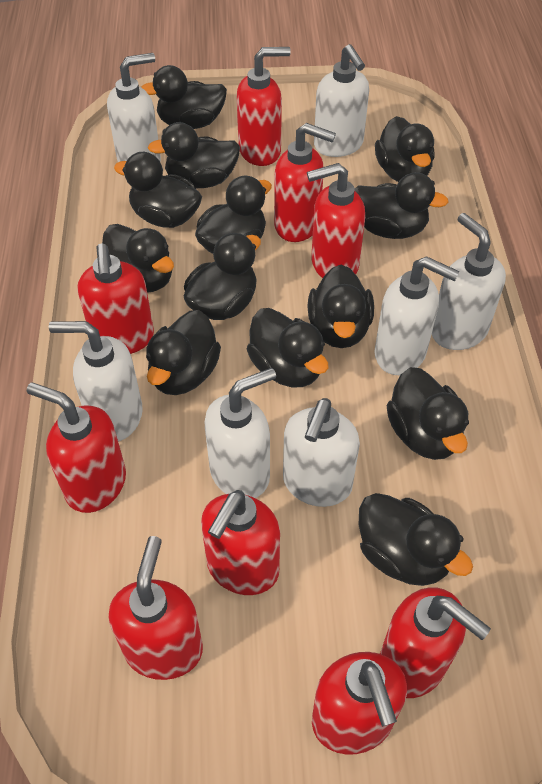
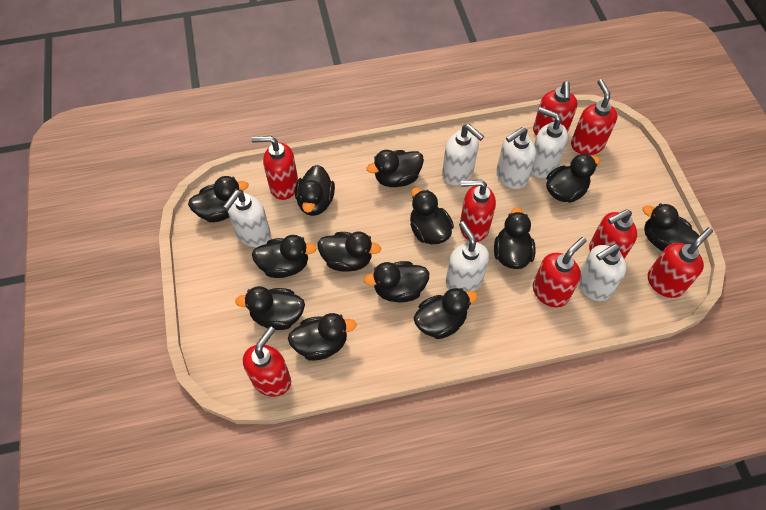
red soap dispenser: [27,382,126,513] [78,243,154,354] [109,536,203,680] [201,490,280,595] [237,47,291,166] [274,123,336,242] [307,163,365,278] [312,652,407,755] [380,587,491,698] = 9 -> [243,326,291,397] [252,136,298,200] [460,180,496,242] [533,81,578,136] [533,237,586,307] [571,79,618,155] [589,209,637,259] [648,227,713,298] = 8
white soap dispenser: [49,321,143,442] [107,53,161,162] [205,368,276,498] [283,398,360,507] [314,44,369,157] [374,256,460,375] [432,213,506,350] = 7 -> [223,190,271,247] [442,124,484,185] [446,221,489,292] [496,127,536,189] [531,107,568,178] [578,244,627,301] = 6

